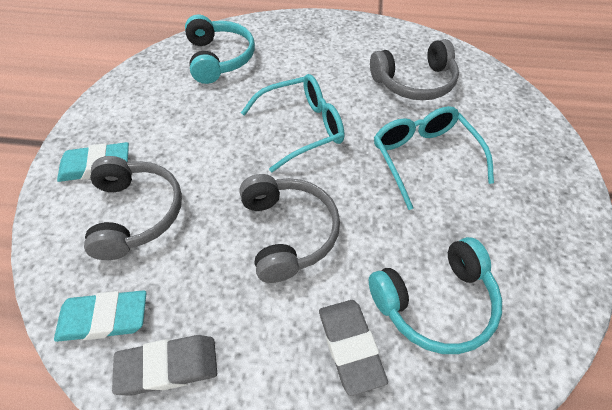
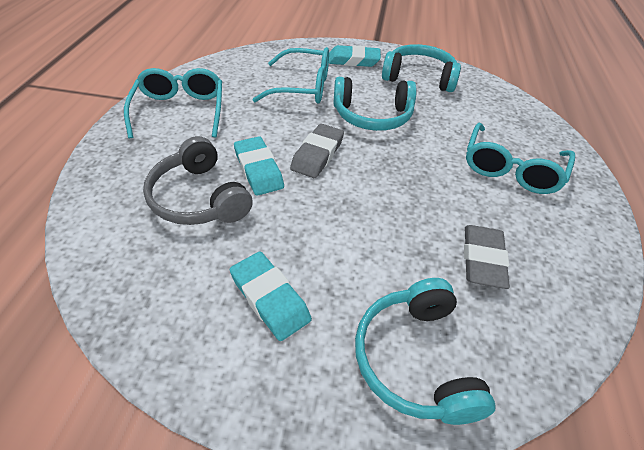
grey headphones: [84,156,182,260] [239,174,340,283] [370,39,459,100] = 3 -> [143,136,253,225] = 1
turquoise eraser: [54,290,146,342] [57,142,129,182] = 2 -> [230,252,312,341] [234,136,284,196] [329,45,381,67] = 3
turquoise glasses: [241,74,344,173] [374,106,494,210] = 2 -> [124,68,222,138] [252,47,329,104] [466,123,575,194] = 3
turquoise headphones: [185,15,255,84] [369,237,502,354] = 2 -> [334,77,417,131] [355,278,495,425] [382,44,461,92] = 3

